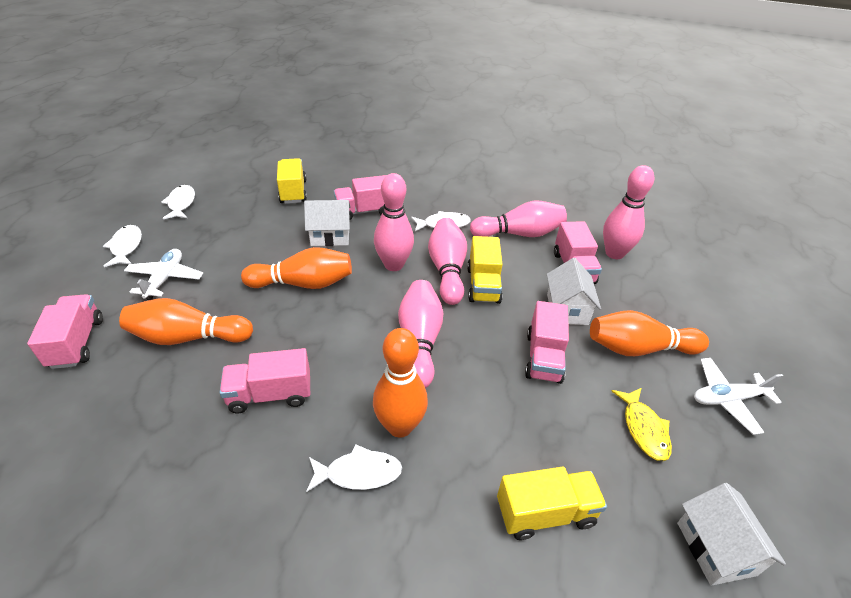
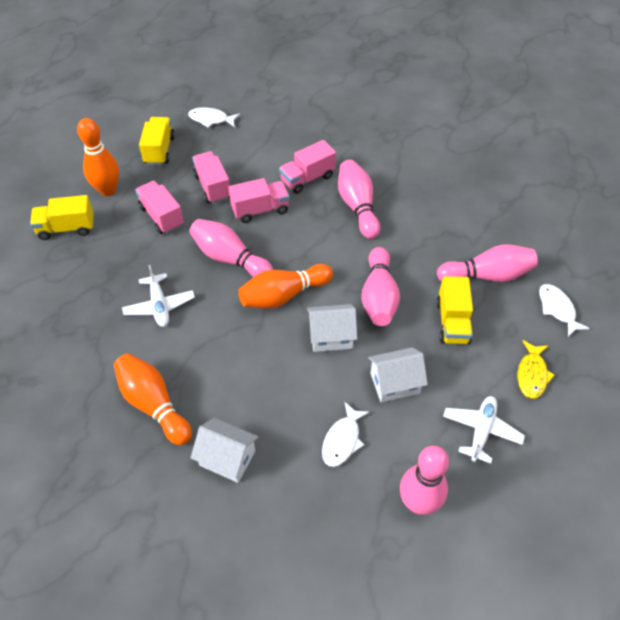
orange bowling pin: [119,298,253,345] [241,247,352,289] [373,328,428,438] [590,310,709,356] = 4 -> [77,118,119,196] [114,353,192,445] [238,264,333,309] = 3
pink truck: [27,294,103,369] [220,348,310,413] [334,175,387,220] [525,301,569,384] [554,221,602,284] = 5 -> [135,181,184,234] [192,151,230,204] [229,178,290,223] [279,140,336,194] = 4
white fish: [103,225,142,267] [161,185,195,219] [306,445,402,492] [411,211,471,231] = 4 -> [188,107,240,128] [322,402,370,467] [539,284,590,337] = 3

